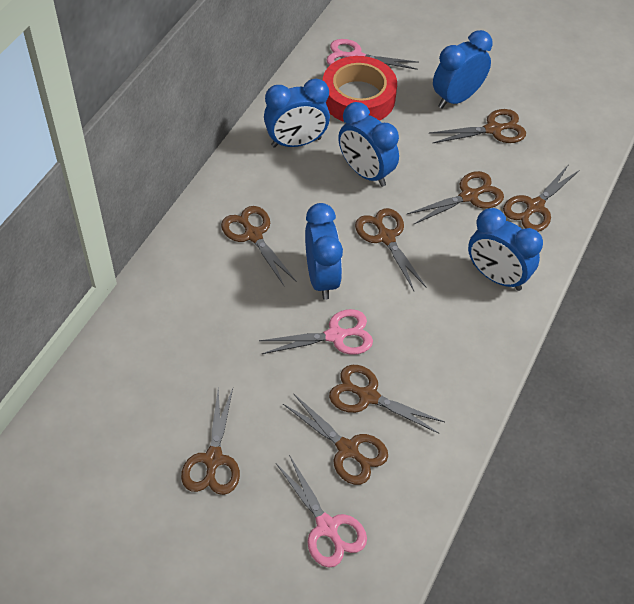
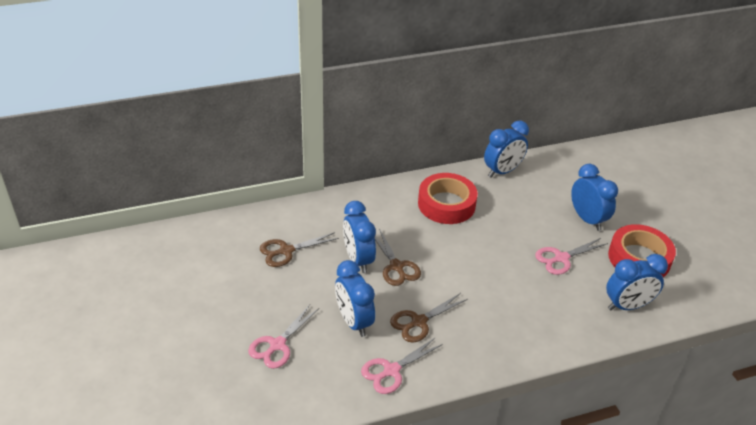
brown scissors: [181,388,240,495] [221,206,297,286] [283,393,388,485] [329,365,445,434] [355,208,427,291] [407,171,504,224] [429,109,526,143] [503,164,580,232] = 8 -> [260,232,339,267] [375,229,421,286] [390,293,468,343] = 3
red tape: [323,56,397,122] = 1 -> [418,173,478,224] [608,224,676,277] = 2

